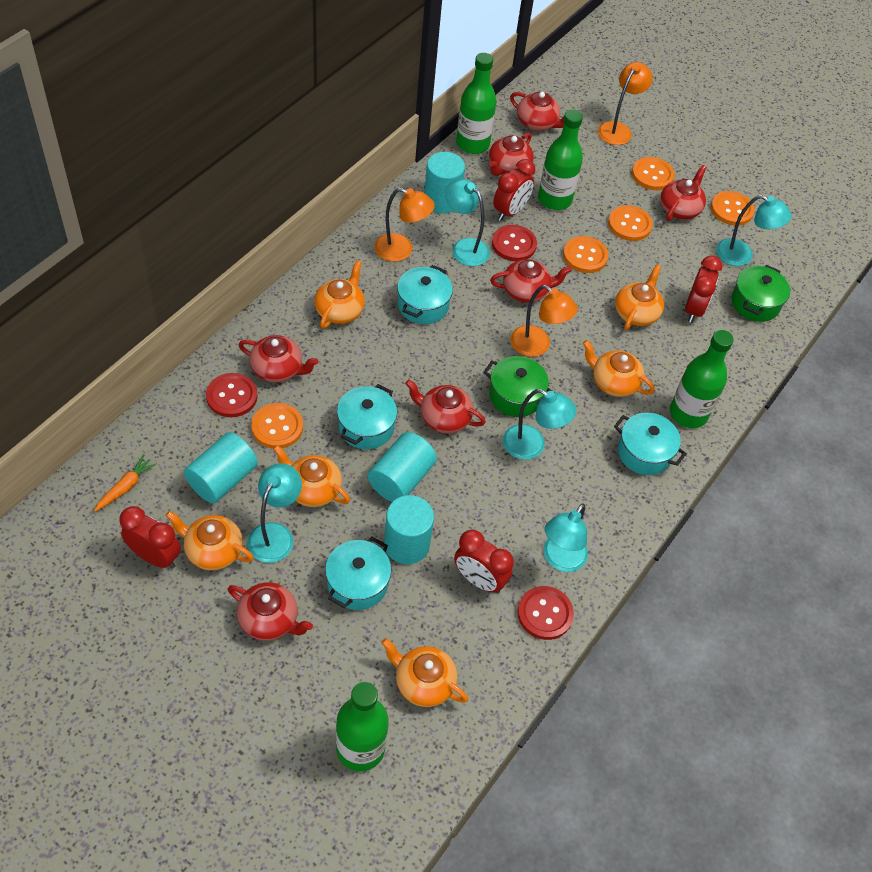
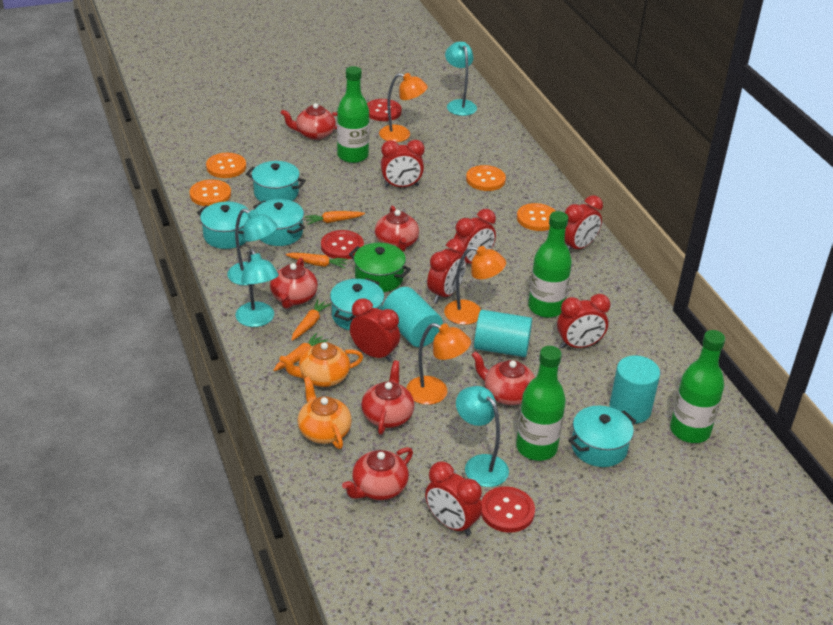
green pot: [484,356,555,417] [732,265,790,322] = 2 -> [349,243,411,292] = 1
orange button: [251,403,303,448] [563,236,608,273] [608,205,653,241] [632,157,675,190] [711,191,755,226] = 5 -> [190,179,231,206] [206,153,246,178] [466,165,506,191] [517,203,555,231] = 4
orange carrot: [94,455,157,512] = 1 -> [273,333,328,371] [286,253,348,269] [291,299,331,341] [305,211,365,225] = 4
orange teapot: [165,511,254,570] [273,445,350,507] [314,260,365,329] [381,638,468,707] [583,340,655,397] [615,265,664,330] = 6 -> [279,342,363,387] [298,377,352,449] = 2
red clock: [119,506,181,569] [454,530,514,594] [493,159,536,221] [685,256,722,323] = 4 -> [350,298,400,362] [381,140,425,187] [425,462,482,536] [427,238,466,303] [454,209,496,264] [557,294,611,349] [565,195,603,251] = 7
red teapot: [228,582,313,641] [239,335,318,382] [405,380,486,433] [489,133,533,176] [490,259,572,303] [510,92,565,131] [660,165,707,221] = 7 -> [270,258,318,309] [281,103,337,140] [342,447,413,500] [361,361,414,435] [375,206,419,252] [472,351,535,405] = 6
turquoise cylinder: [184,432,258,503] [368,432,437,502] [384,495,434,564] [424,152,465,213] = 4 -> [382,287,443,347] [474,310,532,357] [609,355,660,424] = 3
turquoise lamp: [247,463,302,563] [445,179,490,266] [503,389,577,460] [543,503,588,572] [716,195,792,266] = 5 -> [227,208,278,286] [235,249,279,327] [445,42,477,116] [456,386,509,487] = 4
turquoise pot: [325,536,391,610] [337,384,397,449] [397,265,453,324] [614,413,687,475] = 4 -> [197,202,249,249] [246,161,306,202] [253,199,305,246] [330,278,384,330] [568,406,636,467] = 5

